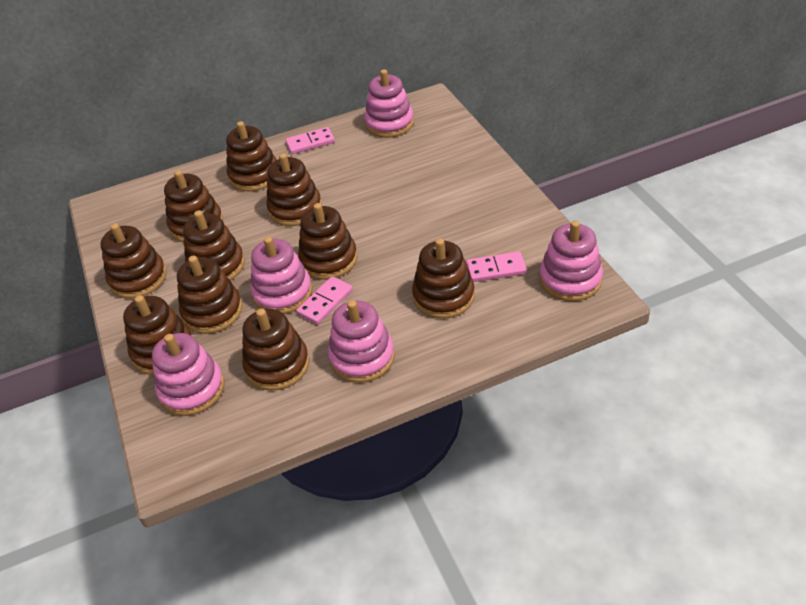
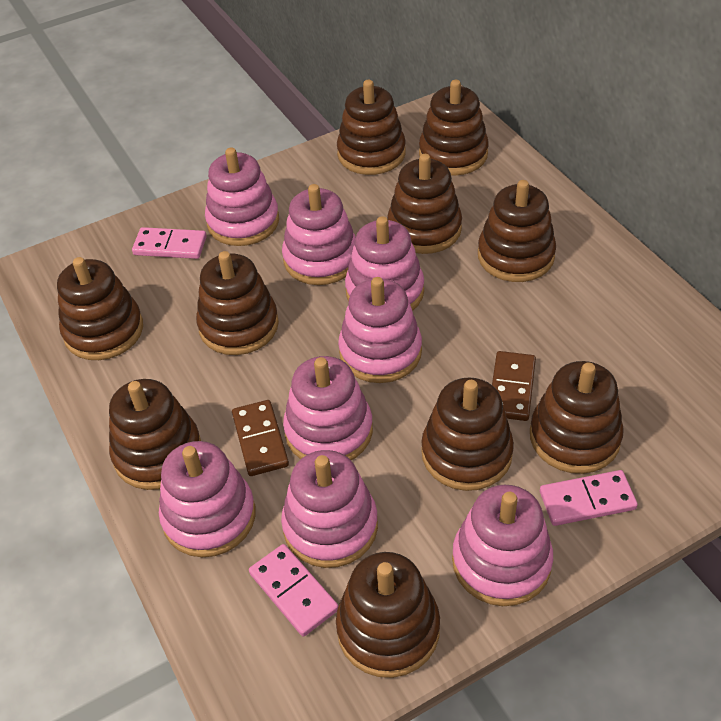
brown domino: none = 0 -> [232,400,289,476] [492,351,536,421] = 2
pink stacking toy: [152,333,224,416] [251,237,313,314] [328,300,395,383] [365,69,414,138] [539,220,603,301] = 5 -> [159,441,256,557] [205,148,279,246] [281,450,378,568] [282,184,356,285] [283,356,373,460] [338,277,422,383] [345,216,424,311] [452,485,553,606] = 8

